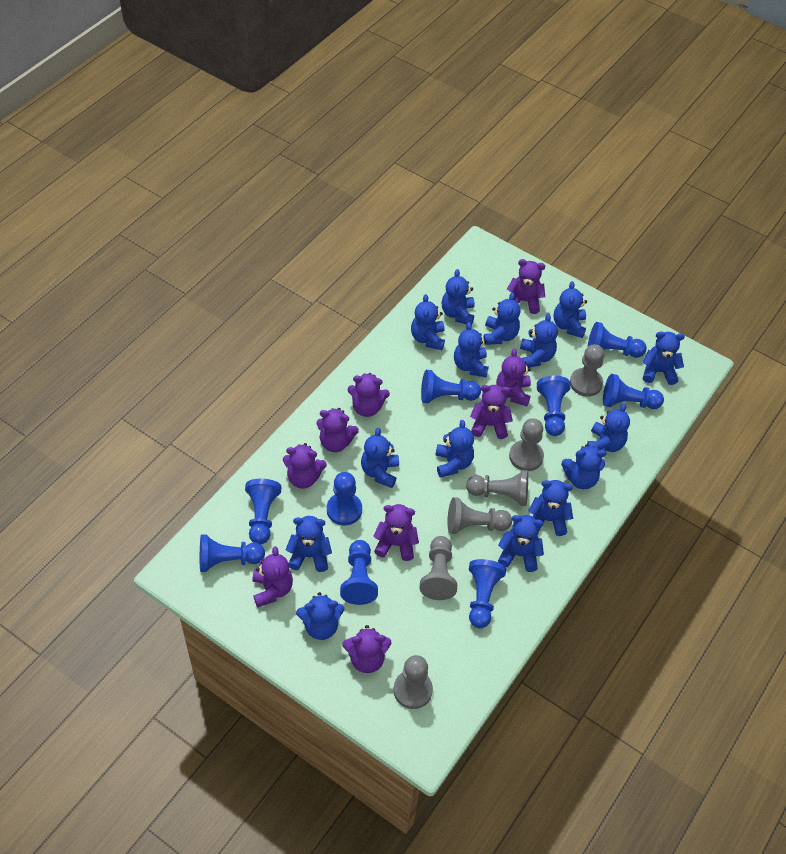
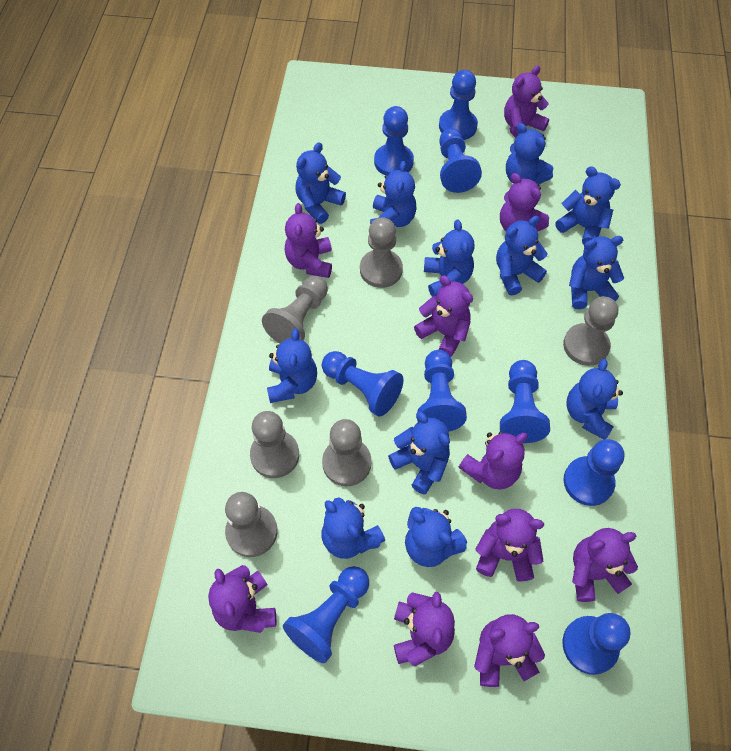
blue teddy bear: [285,516,332,572] [296,592,344,640] [361,428,399,488] [411,294,445,350] [435,420,474,478] [441,269,475,325] [454,322,489,378] [484,292,520,345] [498,515,544,572] [520,313,558,368] [528,480,573,536] [554,281,587,338] [561,444,606,489] [587,403,630,452] [643,331,685,385] = 15 -> [267,329,317,403] [296,142,346,224] [321,497,385,559] [370,161,416,227] [388,412,450,495] [405,507,467,567] [424,220,475,297] [496,216,548,296] [506,123,553,184] [556,167,621,245] [566,359,623,440] [569,236,624,309] = 12
purple teddy bear: [252,546,293,608] [283,443,327,489] [316,408,359,452] [342,625,391,673] [347,373,390,417] [373,504,419,561] [470,385,513,439] [496,349,531,406] [507,259,545,314] = 9 -> [208,565,276,633] [285,203,332,278] [394,592,455,666] [414,276,473,357] [459,431,528,489] [474,614,545,687] [476,509,544,582] [500,173,549,231] [504,66,549,138] [572,528,638,602] = 10

